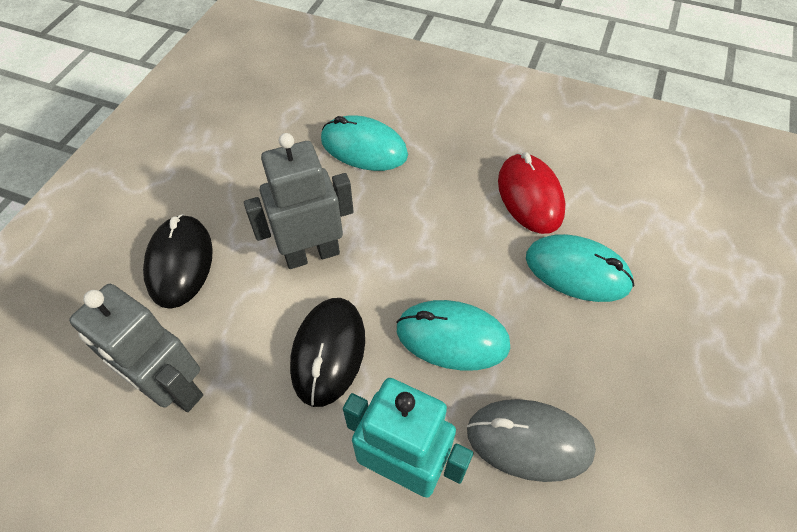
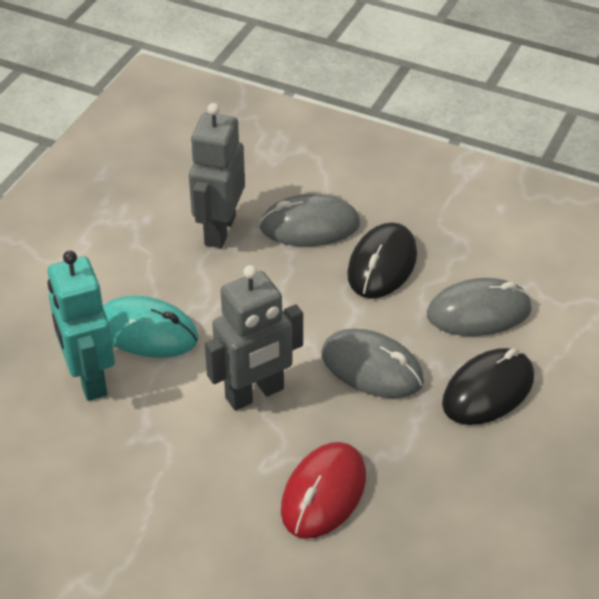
grey mouse: [467,399,596,482] = 1 -> [259,194,360,246] [321,329,424,398] [427,278,532,336] = 3
turquoise mouse: [321,115,408,171] [396,300,510,371] [526,234,634,302] = 3 -> [103,296,199,358] = 1

